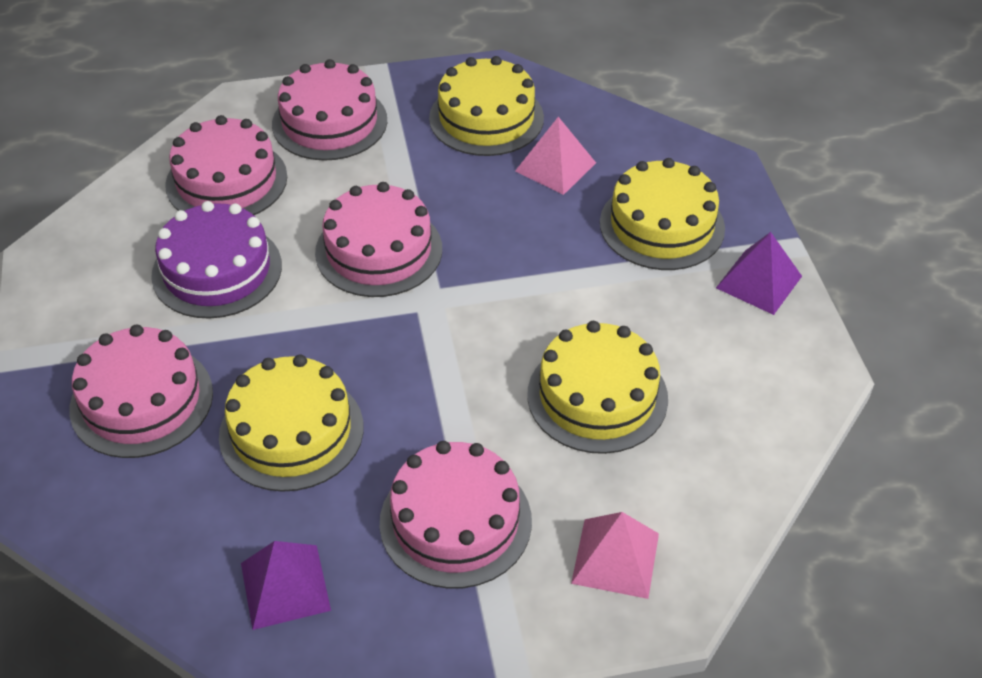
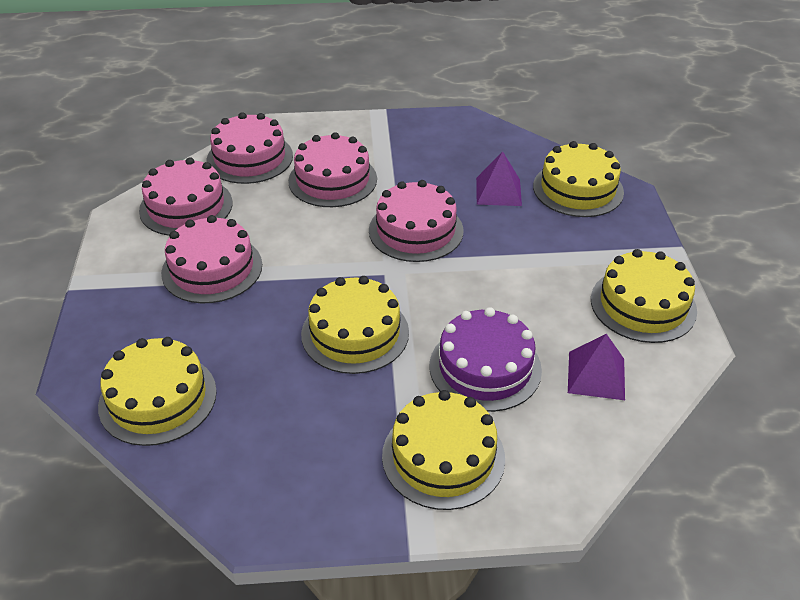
pink pyramid: [515,117,596,195] [571,512,659,599] = 2 -> none = 0
yellow cake: [219,355,364,492] [429,56,544,156] [527,321,668,454] [600,158,725,270] = 4 -> [98,337,217,446] [301,276,409,374] [382,390,505,510] [533,141,624,217] [591,249,697,343] = 5

